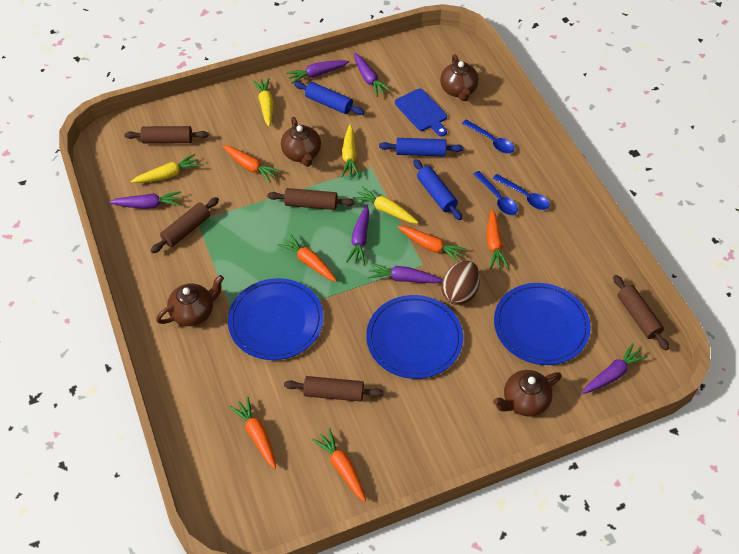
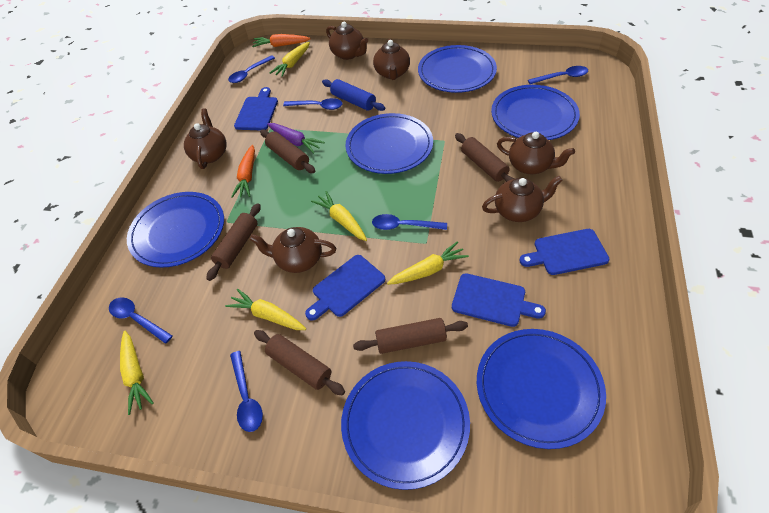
blue cutting board: [395,89,447,136] = 1 -> [234,87,278,130] [305,255,385,321] [452,273,546,327] [519,229,609,275] = 4
blue plate: [228,278,323,360] [366,295,463,379] [494,283,591,365] = 3 -> [127,192,224,268] [341,361,470,490] [346,113,433,174] [418,45,497,93] [477,329,606,449] [491,85,580,140] = 6
blue rolling pin: [294,82,364,115] [379,138,463,156] [413,159,462,220] = 3 -> [322,79,385,111] = 1
blue spoon: [462,119,514,154] [473,171,518,215] [493,174,550,210] = 3 -> [109,297,173,344] [228,55,275,83] [230,351,263,432] [283,98,342,110] [372,214,447,230] [528,66,588,84] = 6
brown egg: [441,261,480,305] = 1 -> none = 0
brown teapot: [156,275,224,326] [281,117,321,167] [440,54,479,101] [493,370,562,417] = 4 -> [184,108,227,169] [249,227,336,273] [326,22,368,60] [373,39,410,80] [482,176,563,222] [497,132,575,174] = 6
orange carrot: [222,145,281,182] [229,397,276,469] [277,234,337,282] [312,428,366,502] [398,226,467,263] [487,209,509,269] = 6 -> [231,145,255,198] [252,34,311,47] = 2
purple carrot: [109,191,181,209] [286,60,349,84] [346,205,369,265] [354,53,391,97] [367,263,442,283] [582,343,648,394] = 6 -> [267,123,325,153] = 1
yellow carrot: [131,154,201,183] [253,78,273,127] [342,125,360,177] [353,186,418,224] = 4 -> [120,331,154,415] [225,289,306,330] [270,42,310,77] [311,191,367,241] [387,242,469,285] = 5

